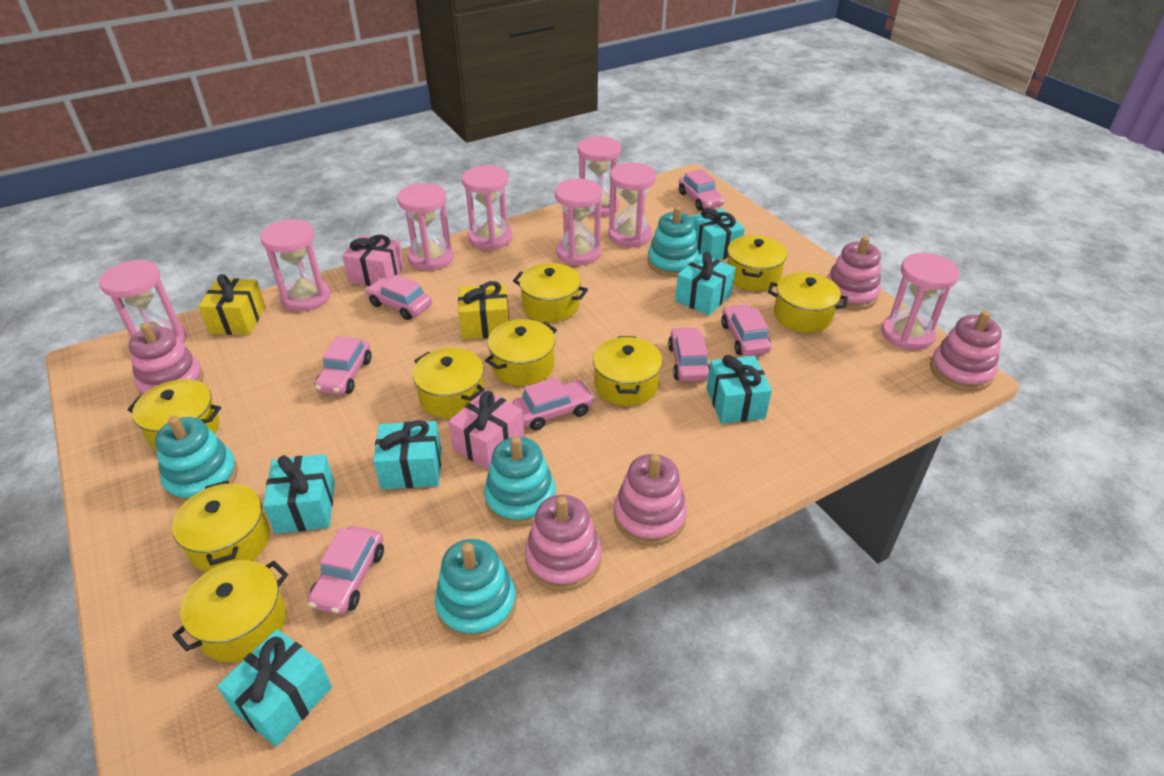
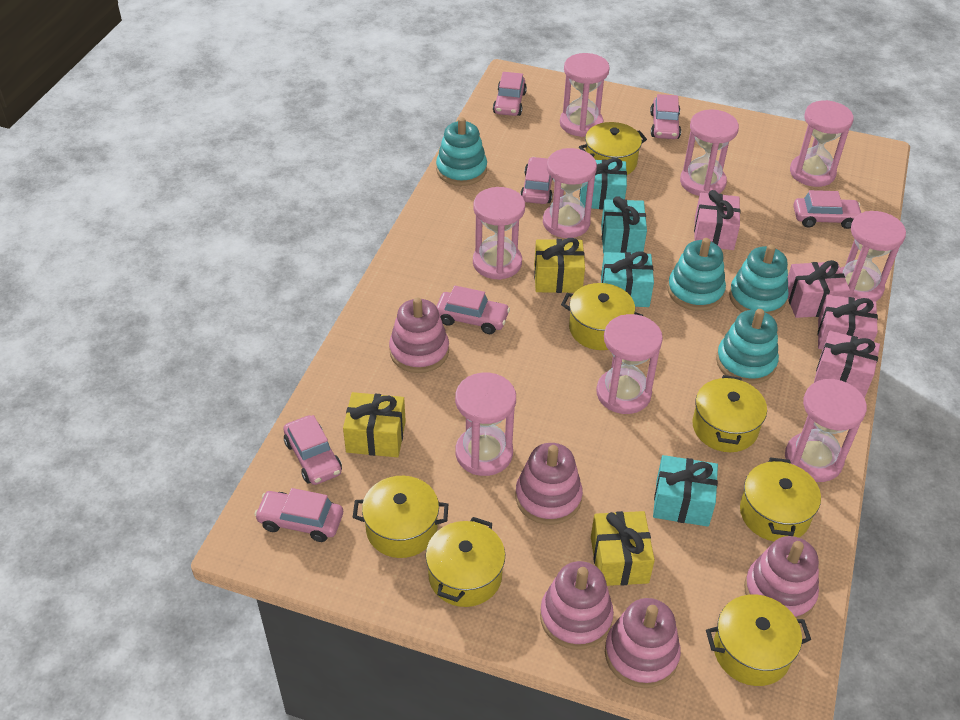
pink gift: [342,235,404,286] [448,390,524,470] = 2 -> [694,190,740,250] [788,260,850,318] [814,331,880,398] [818,294,878,349] = 4
pink hourglass: [99,260,187,344] [260,219,330,312] [397,183,454,271] [462,165,512,250] [555,179,602,265] [577,136,621,217] [609,163,656,247] [881,253,959,350] = 8 -> [455,373,516,476] [473,187,525,280] [543,148,597,238] [560,53,610,137] [596,314,663,414] [680,109,739,196] [785,379,867,482] [790,100,854,187] [841,211,906,302] = 9
turquoise gift: [217,629,332,747] [263,454,335,534] [373,420,441,489] [675,252,736,315] [691,208,745,260] [707,355,772,424] = 6 -> [580,158,627,209] [601,196,647,254] [601,251,654,307] [653,455,718,527] = 4
yellow gift: [198,274,266,335] [458,281,509,339] = 2 -> [343,392,406,457] [534,238,585,293] [591,511,655,586] = 3
yellow pot: [127,379,221,450] [172,480,270,572] [172,560,288,662] [413,348,485,418] [485,319,557,386] [513,263,588,322] [593,336,663,406] [727,235,787,291] [768,272,848,333] = 9 -> [353,476,448,558] [426,517,505,607] [561,283,643,350] [579,122,647,175] [692,375,767,452] [706,595,811,686] [740,457,821,541] = 7

